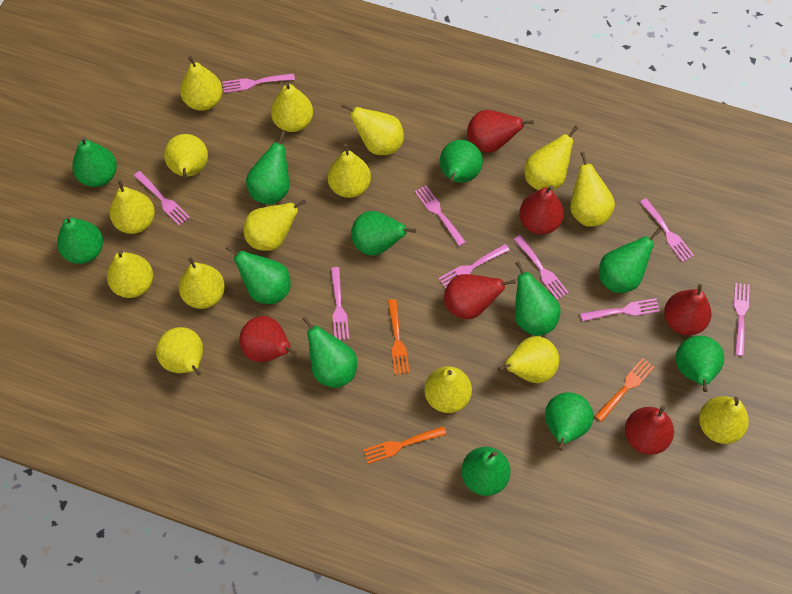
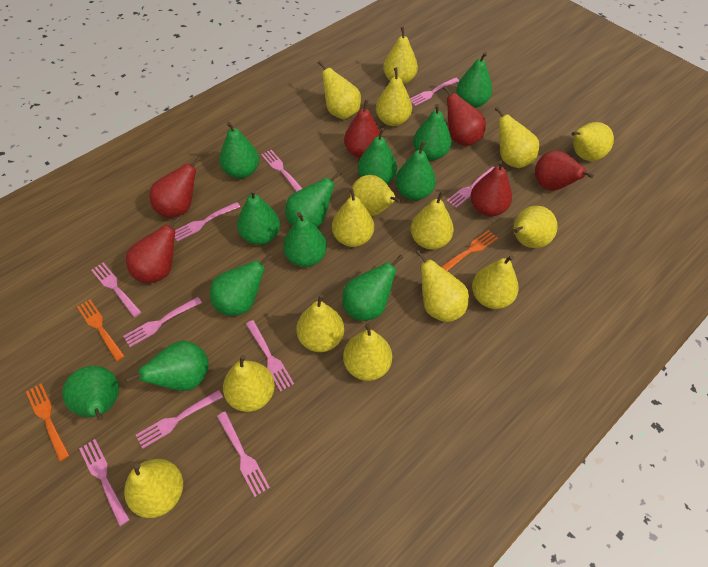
pink fork: [134,171,190,226] [222,73,295,93] [331,267,349,340] [415,185,466,246] [438,244,510,289] [513,235,569,300] [580,298,660,321] [640,198,694,262] [734,283,750,356] = 9 -> [79,439,130,526] [91,262,142,317] [123,297,202,347] [136,390,223,449] [175,202,240,241] [217,411,270,497] [246,320,294,392] [261,150,302,192] [410,77,459,106] [447,167,495,208] = 10

